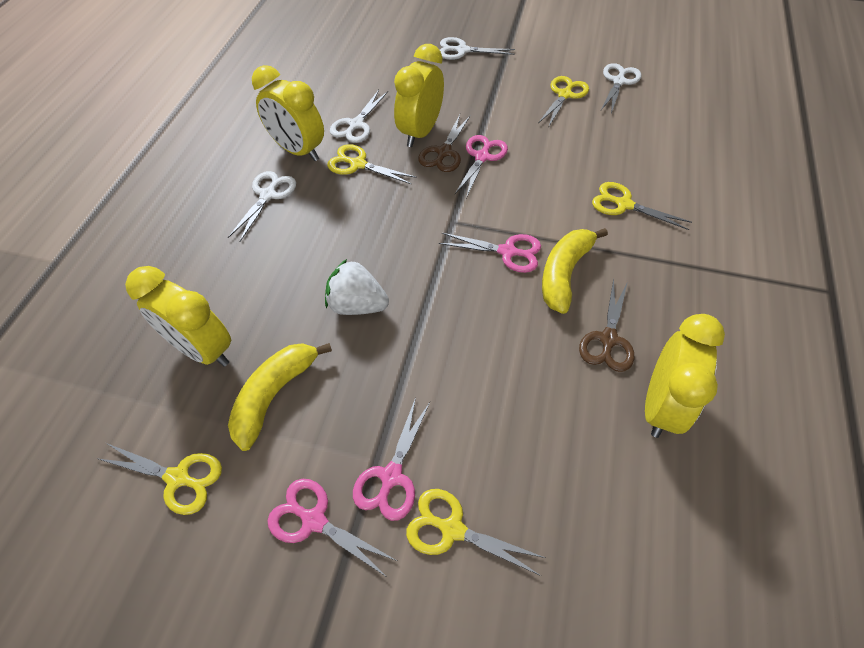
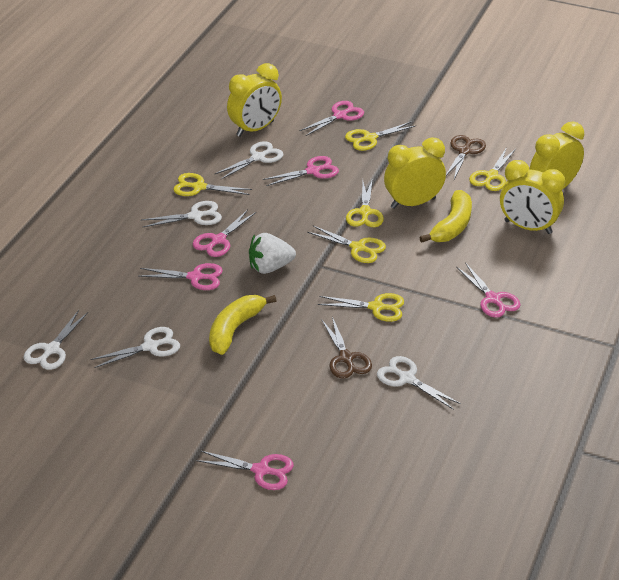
pink scissors: [267,479,397,578] [353,398,430,521] [439,233,541,273] [455,135,508,198] = 4 -> [138,263,223,290] [192,210,256,257] [196,450,294,490] [263,156,339,186] [300,101,364,136] [456,263,521,318] = 6
white scissors: [228,171,296,242] [330,90,388,143] [440,37,515,60] [601,63,642,113] = 4 -> [23,310,88,370] [91,327,180,368] [142,201,222,227] [215,141,284,179] [377,356,461,410] = 5
yellow scissors: [96,443,222,515] [327,144,417,185] [406,489,545,576] [538,76,589,128] [592,182,692,230] = 5 -> [173,173,252,196] [307,226,386,263] [318,293,404,322] [345,122,415,151] [346,178,384,227] [469,147,516,191] = 6

